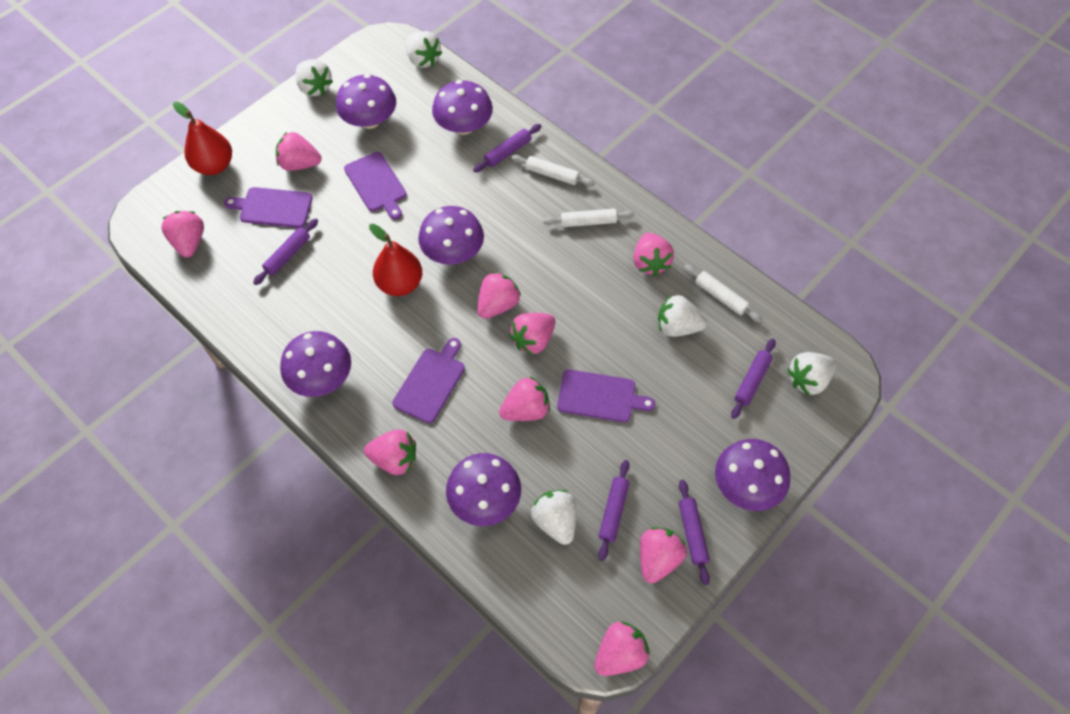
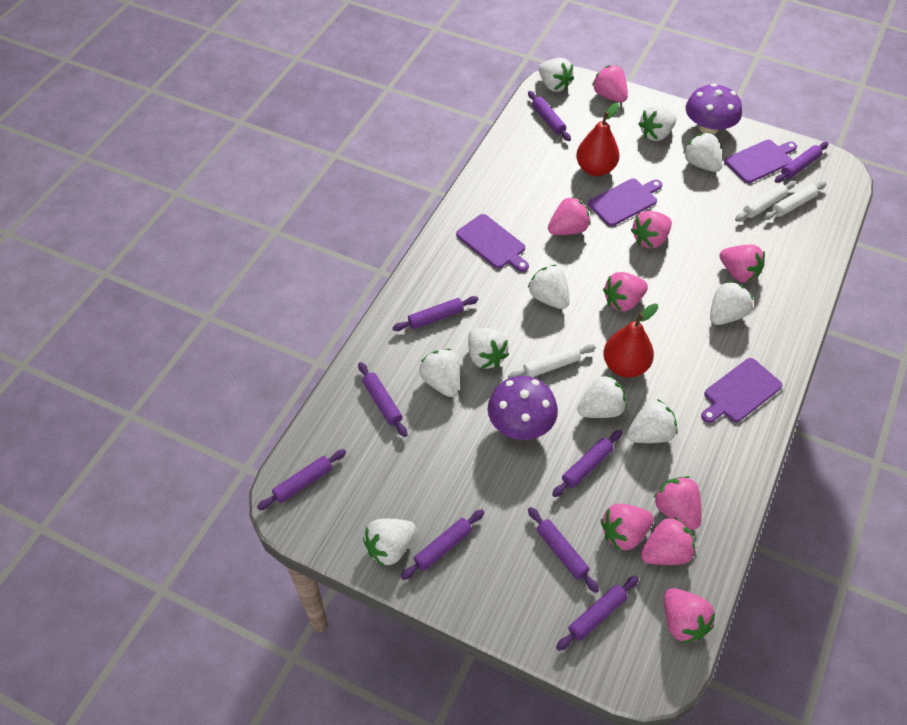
purple mushroom: [280,331,351,397] [336,74,396,129] [418,206,484,265] [432,80,493,135] [446,453,521,526] [715,439,790,511] = 6 -> [488,376,558,440] [686,84,742,134] = 2
purple rolling pin: [253,219,318,285] [473,124,542,172] [598,460,630,561] [679,480,710,585] [731,338,776,419] = 5 -> [257,449,346,510] [358,362,407,437] [392,296,479,331] [400,509,484,580] [528,91,571,141] [528,507,599,593] [552,430,622,497] [556,576,639,651] [775,142,829,183] = 9
white strawberry: [295,59,333,96] [405,31,442,68] [531,490,576,545] [658,295,707,337] [787,352,836,396] = 5 -> [363,519,416,567] [419,349,460,397] [468,328,509,369] [528,265,570,309] [539,58,574,92] [577,375,627,418] [627,399,677,443] [638,105,676,141] [683,132,722,172] [710,281,753,325] = 10

